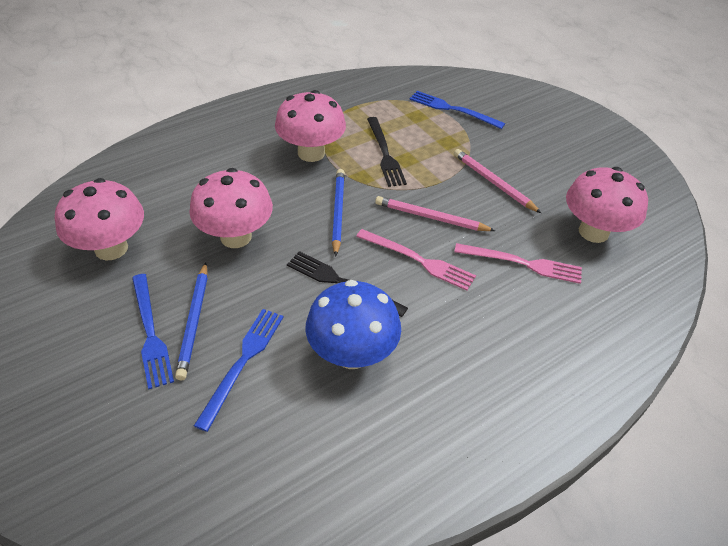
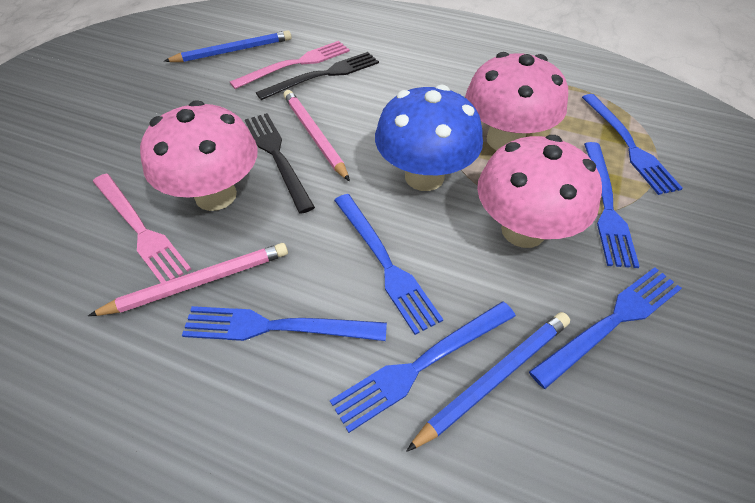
blue fork: [132,274,174,389] [194,309,284,432] [409,91,505,129] = 3 -> [182,306,387,341] [330,302,516,433] [334,194,443,335] [529,267,682,389] [582,94,683,195] [584,142,640,268] = 6
pink mushroom: [55,178,144,261] [190,168,273,248] [275,90,346,162] [566,167,648,243] = 4 -> [140,100,258,211] [465,52,568,150] [477,135,602,248] = 3

